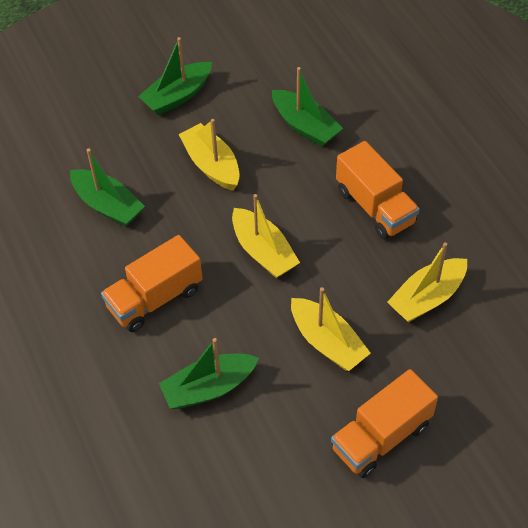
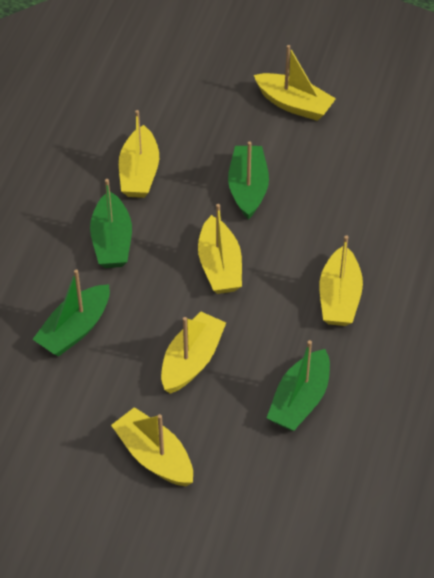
orange truck: [101,235,203,332] [331,369,438,478] [336,141,420,240] = 3 -> none = 0
yellow boat: [178,119,240,190] [232,194,300,278] [291,287,371,371] [387,242,467,322] = 4 -> [111,407,193,486] [119,110,159,198] [161,311,226,394] [198,204,242,294] [254,45,336,121] [319,235,363,326] = 6

